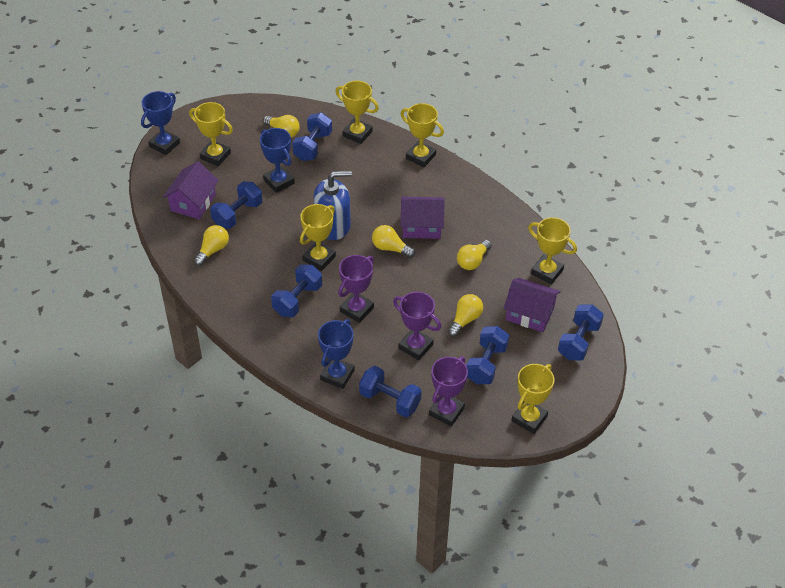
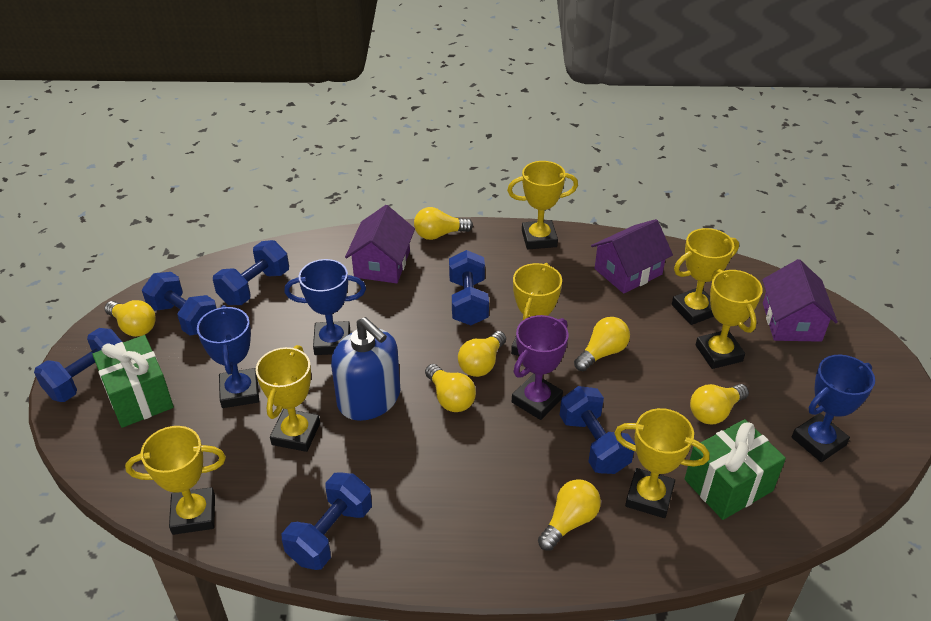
green gift: none = 0 -> [92,335,174,428] [685,419,786,520] = 2
purple trophy: [338,255,374,323] [393,292,442,360] [429,356,468,427] = 3 -> [512,315,569,420] = 1
yellow light bulb: [194,225,229,266] [263,115,300,138] [372,225,415,258] [448,294,483,337] [457,240,492,270] = 5 -> [105,300,156,337] [414,207,473,240] [425,364,476,412] [458,331,506,377] [538,479,601,551] [574,317,630,371] [690,384,749,424] = 7
yellow trophy: [189,102,233,166] [300,204,336,271] [336,81,379,144] [401,103,444,167] [512,364,555,434] [528,217,577,284] = 6 -> [125,426,226,535] [256,345,320,452] [507,161,578,249] [511,263,562,356] [614,408,710,518] [672,228,739,325] [696,269,763,369] = 7

